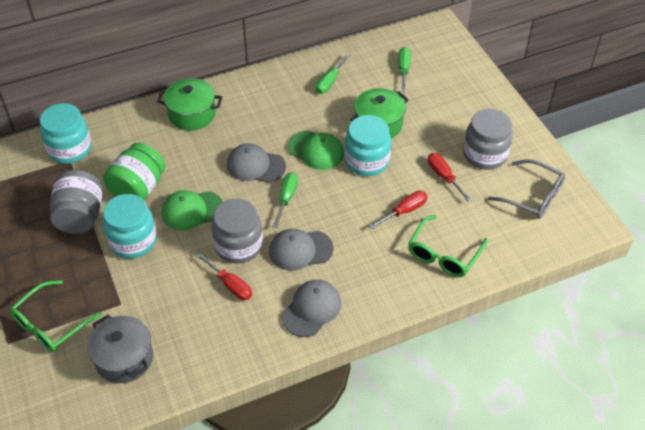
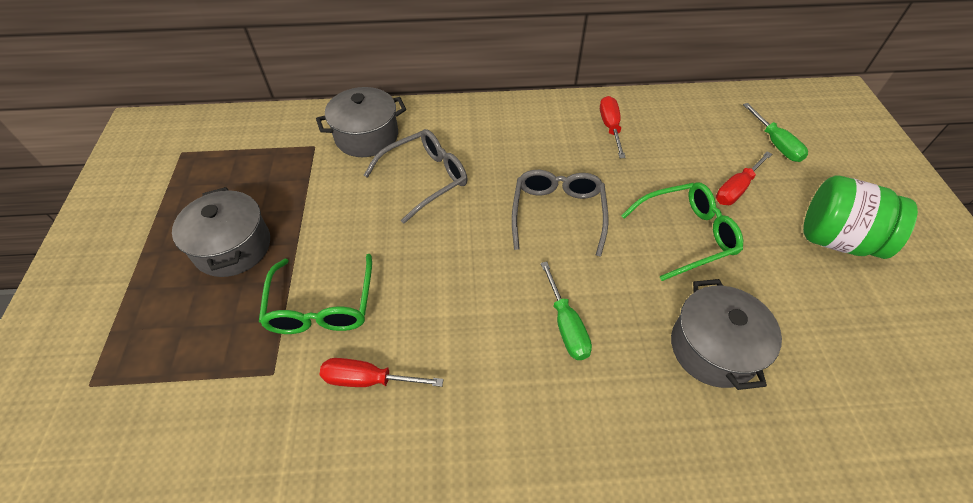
green cap: [162,190,223,230] [288,131,344,170] = 2 -> none = 0
green pot: [157,78,222,130] [350,88,409,138] = 2 -> none = 0
green screwdriver: [273,172,298,228] [315,53,351,94] [398,47,411,92] = 3 -> [541,261,592,360] [743,103,808,162] = 2
grey cap: [227,143,286,183] [269,229,333,271] [282,280,341,337] = 3 -> none = 0
grey glasses: [488,159,565,219] = 1 -> [364,129,468,224] [512,170,608,257] = 2
grey jar: [50,170,103,234] [212,198,263,263] [463,109,513,170] = 3 -> none = 0
grey pot: [87,314,153,383] = 1 -> [172,187,270,277] [316,87,406,157] [671,279,782,390] = 3
turquoise jar: [40,103,92,164] [103,194,157,259] [345,115,391,176] = 3 -> none = 0

